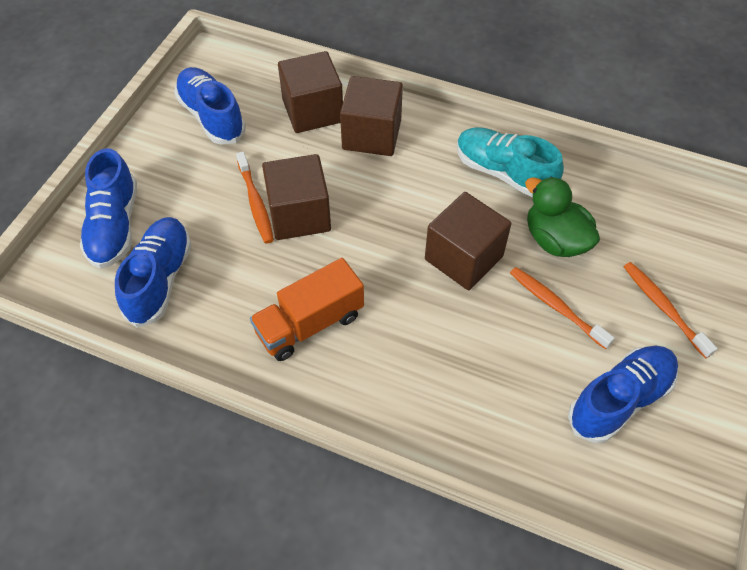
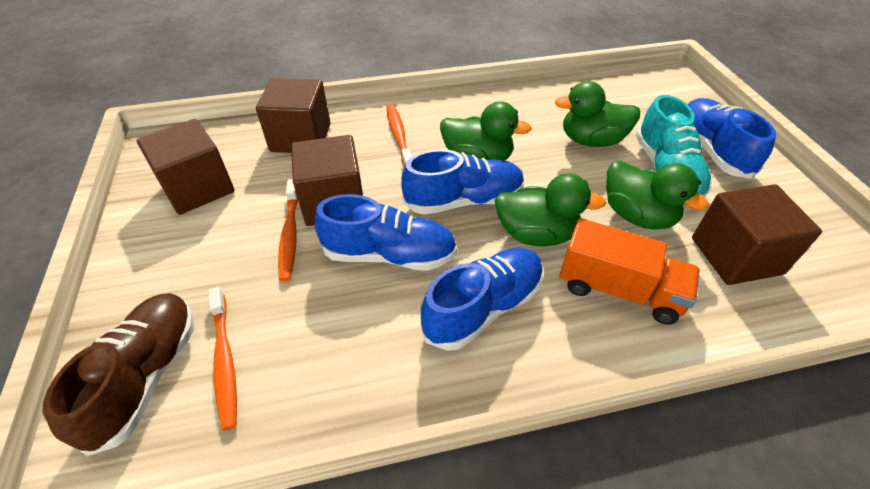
brown shoe: none = 0 -> [42,293,194,456] = 1
green duck: [525,177,600,257] = 1 -> [440,101,532,161] [495,173,606,246] [555,81,640,147] [606,160,709,230] = 4

